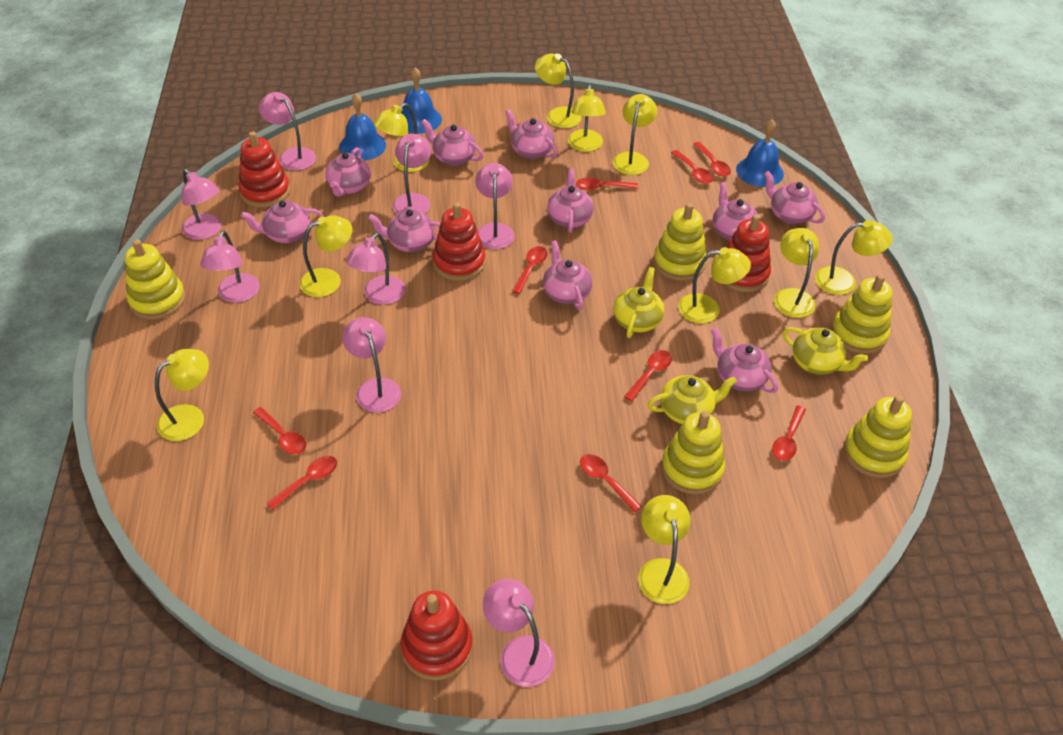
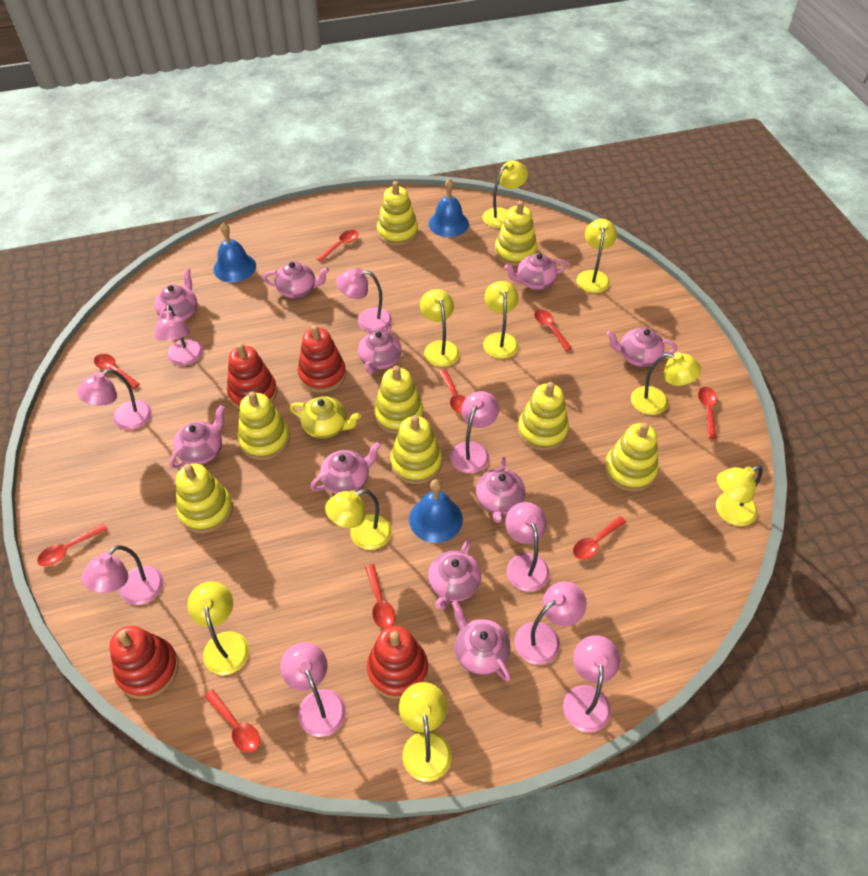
pink lamp: [182,169,222,240] [200,230,260,303] [259,92,316,171] [342,317,401,413] [346,233,406,305] [392,134,431,214] [475,163,515,249] [483,579,555,687] = 8 -> [77,369,152,430] [82,545,164,605] [154,305,203,366] [280,642,346,737] [336,268,392,332] [450,391,499,474] [505,502,550,592] [515,582,587,665] [563,635,620,733] = 9
yellow lamp: [155,349,209,441] [299,215,352,297] [374,103,430,172] [535,53,582,128] [568,84,606,152] [613,94,657,175] [638,495,691,604] [678,247,751,323] [774,228,819,318] [815,220,893,295] = 10 -> [187,581,249,675] [325,489,392,550] [399,682,452,781] [420,289,460,367] [483,160,528,228] [483,281,518,359] [577,219,617,293] [631,352,701,415] [716,465,763,526] = 9
yellow stacking toy: [125,239,185,319] [653,203,707,281] [661,411,725,494] [831,274,892,354] [844,395,912,478] = 5 -> [176,464,233,533] [238,391,290,460] [374,366,423,434] [377,181,418,246] [390,415,442,484] [495,201,537,266] [518,382,569,450] [604,423,658,492] = 8
yellow teapot: [613,267,664,338] [647,375,737,424] [782,327,868,375] = 3 -> [290,396,361,439] = 1

